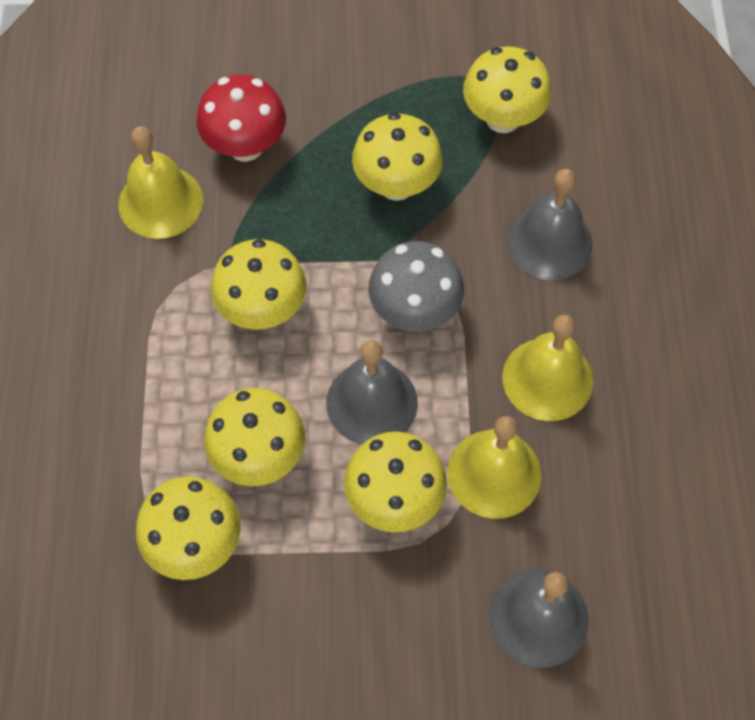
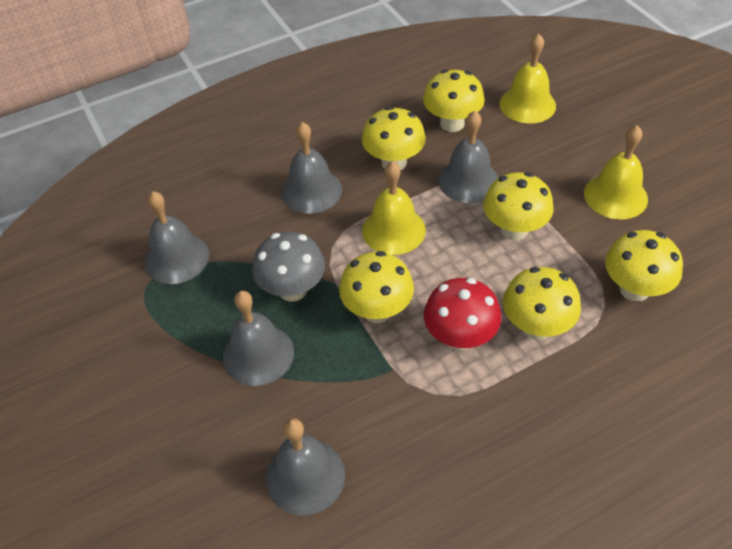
grey bell: [326,340,418,444] [489,569,589,668] [507,169,593,280] = 3 -> [145,191,209,284] [223,291,294,386] [266,418,345,516] [282,122,342,214] [438,110,498,203] = 5

